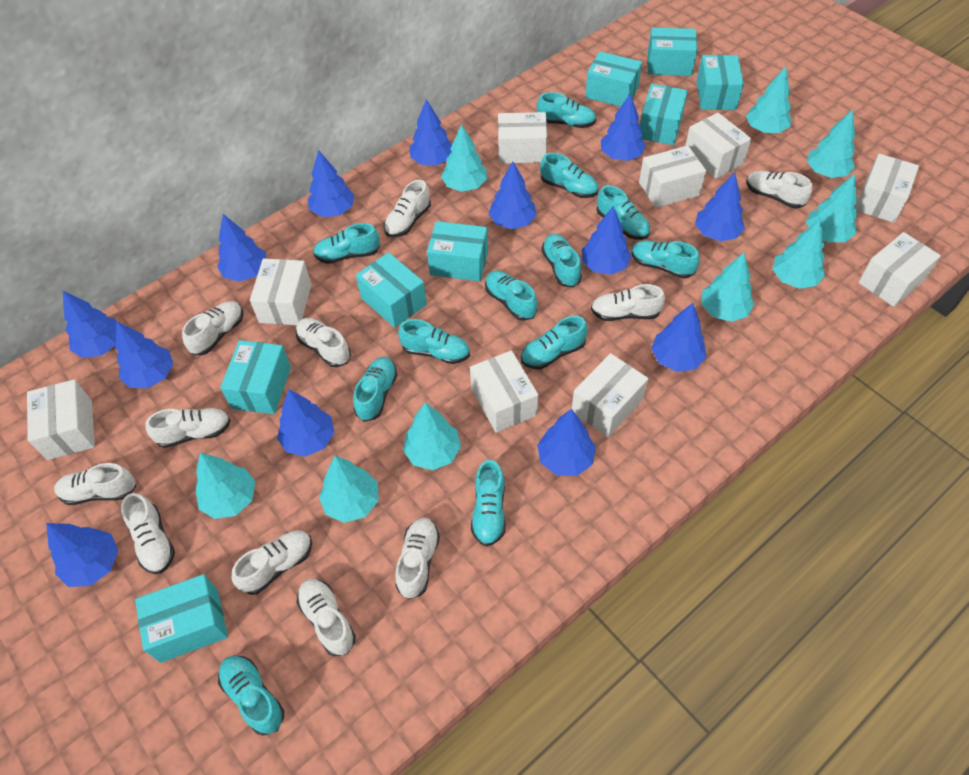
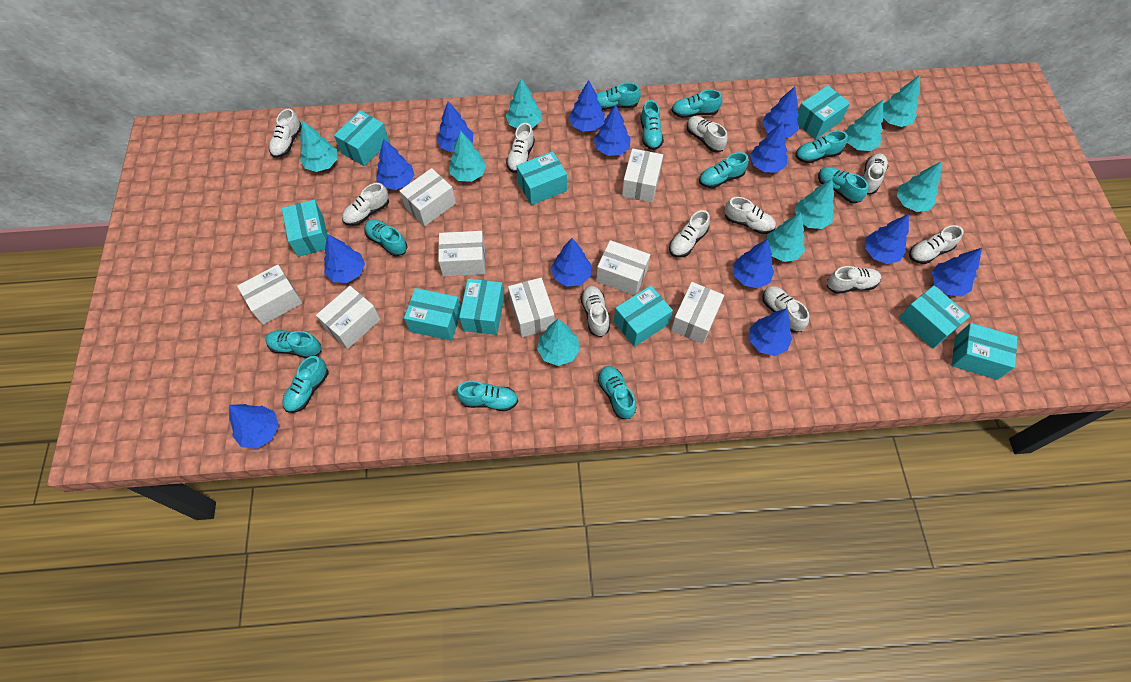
turquoise box: [135,574,228,663] [220,340,291,414] [356,252,427,328] [427,221,488,281] [585,52,642,107] [640,84,688,145] [647,27,697,76] [697,55,744,110] = 8 -> [282,200,327,257] [334,110,389,166] [404,288,461,341] [459,279,504,335] [516,151,567,205] [614,286,673,347] [797,85,850,139] [899,285,970,349] [952,323,1018,380] = 9
turquoise shoe: [218,656,284,736] [313,223,380,264] [353,357,397,422] [398,319,470,364] [471,460,506,546] [485,271,537,321] [521,316,588,369] [537,92,596,128] [540,153,598,198] [541,234,582,287] [597,185,650,240] [631,240,700,279] = 12 -> [265,330,321,358] [282,356,329,413] [364,219,407,256] [456,381,518,412] [596,82,641,110] [598,366,636,419] [640,100,664,150] [671,89,722,118] [699,152,749,188] [795,130,848,163] [818,167,868,204] = 11
white box: [27,379,95,460] [250,258,311,325] [470,350,538,433] [498,112,547,163] [572,353,648,437] [639,146,706,208] [685,113,752,179] [855,154,919,223] [858,232,941,307] = 9 -> [237,264,303,325] [316,286,380,349] [400,168,456,226] [438,231,485,277] [508,278,555,337] [596,240,650,296] [622,148,663,203] [671,282,724,344] = 8

